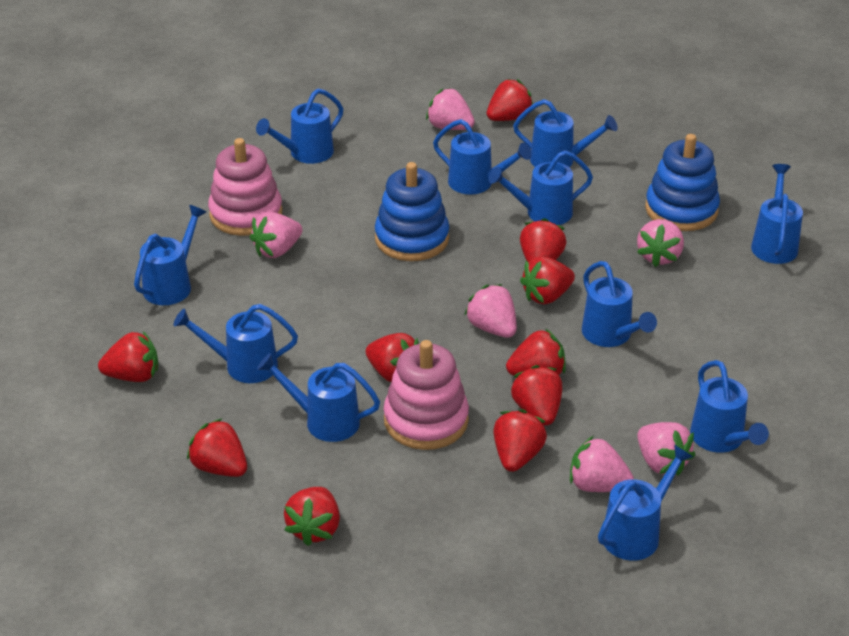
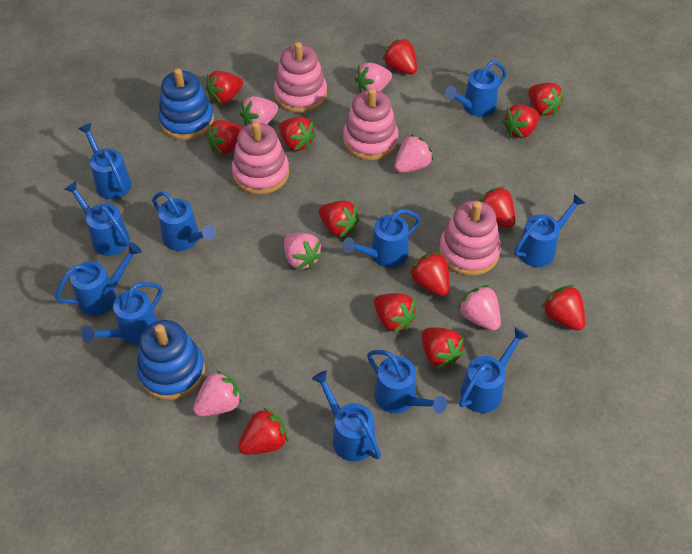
pink stacking toy: [208,138,282,236] [384,340,469,450] = 2 -> [232,122,289,194] [274,42,327,113] [343,88,399,160] [439,201,501,276] = 4
red strawberry: [98,331,158,382] [187,418,247,477] [284,487,340,546] [366,333,419,382] [487,79,533,121] [494,409,547,472] [506,328,565,376] [511,365,562,426] [520,218,567,263] [520,256,575,304] = 10 -> [205,71,243,104] [206,120,243,155] [238,407,289,455] [279,117,316,151] [319,201,360,237] [374,293,417,333] [383,39,417,74] [409,252,450,296] [422,327,465,369] [480,187,515,228] [502,104,540,138] [528,83,564,116] [542,285,585,331] = 13

